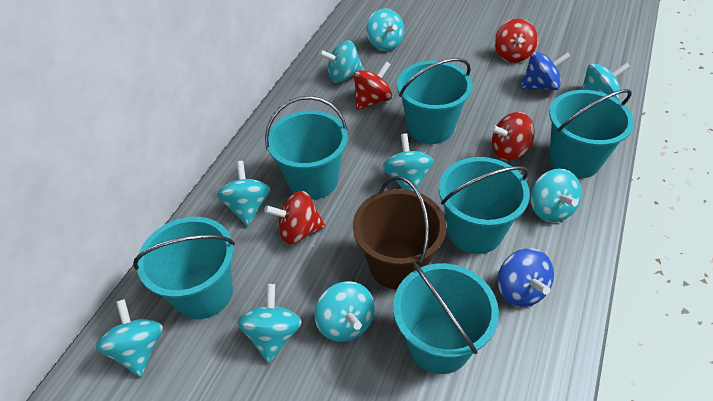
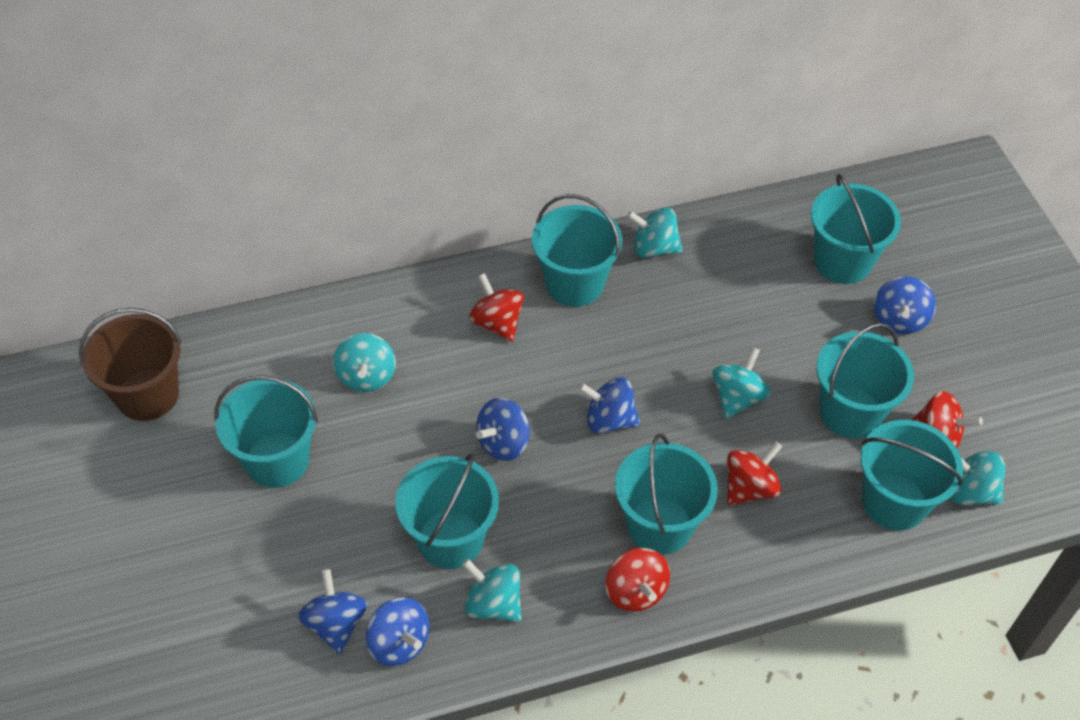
blue spinning top: [498,248,554,307] [520,52,571,90] = 2 -> [298,569,367,654] [366,598,429,666] [476,398,530,461] [578,377,640,434] [874,276,936,334] = 5
turquoise bucket: [133,217,235,319] [265,96,348,200] [393,263,499,374] [397,58,472,144] [439,157,530,254] [549,89,634,178] = 6 -> [215,375,318,488] [395,453,499,569] [532,194,622,307] [615,434,718,555] [811,174,901,284] [816,323,914,439] [861,420,963,530] = 7
turquoise spinning top: [96,299,163,377] [217,161,270,226] [238,284,302,363] [315,281,375,342] [319,41,364,83] [366,8,404,51] [382,133,434,191] [531,169,582,222] [581,62,630,100] = 9 -> [333,333,396,392] [462,559,522,622] [627,207,683,258] [713,347,771,419] [951,451,1005,506] = 5

